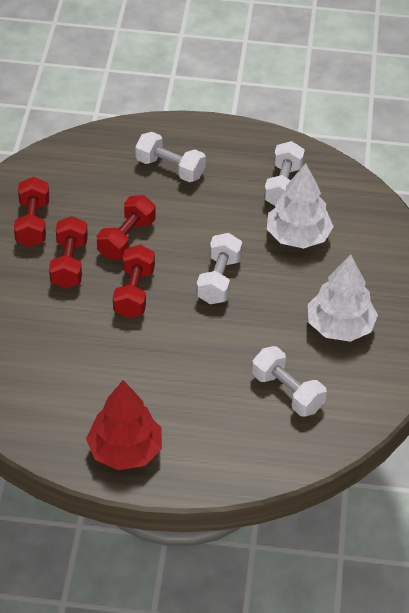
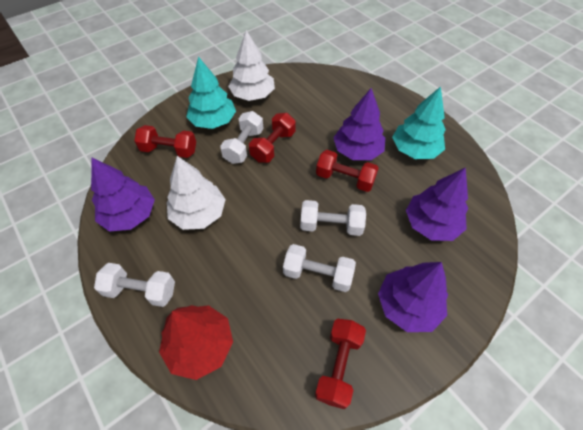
purple tree: none = 0 -> [91,157,155,231] [333,88,385,160] [378,262,448,332] [406,167,468,241] = 4
turquoise tree: none = 0 -> [186,56,236,129] [392,86,446,159] = 2

